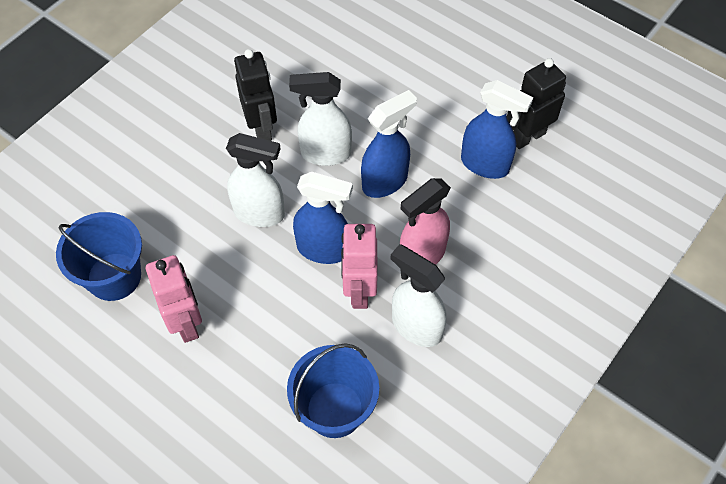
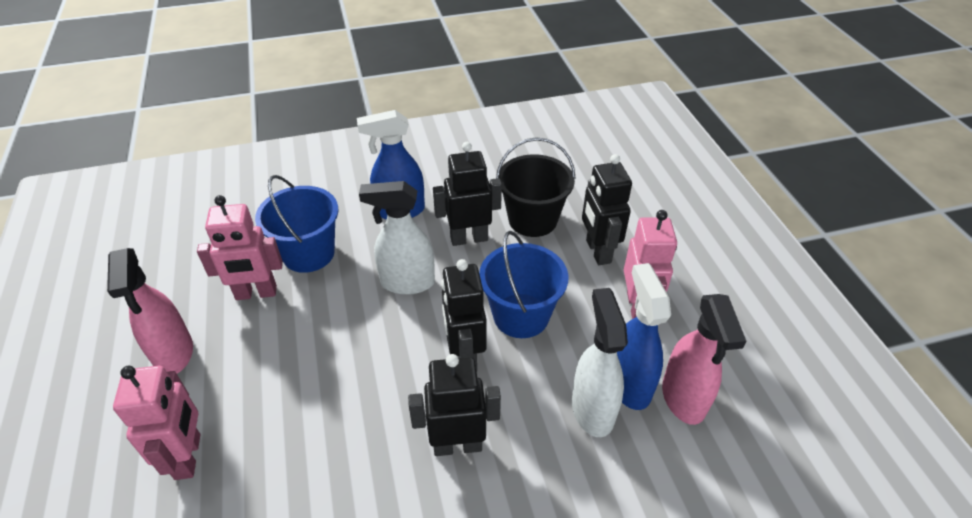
black bucket: none = 0 -> [496,137,576,237] = 1
black robot: [234,49,277,141] [507,58,566,149] = 2 -> [408,354,501,456] [433,142,502,246] [441,259,487,371] [582,154,632,265] = 4
blue spray bottle: [293,172,353,264] [361,90,417,198] [461,80,533,179] = 3 -> [357,110,425,220] [617,263,671,410] = 2
pink robot: [146,255,202,343] [341,224,378,309] = 2 -> [113,366,200,480] [197,195,283,300] [624,210,677,319] = 3
pink spray bottle: [400,178,451,265] = 1 -> [107,248,193,373] [662,294,746,425] = 2
white spray bottle: [226,133,285,227] [289,72,352,166] [391,244,447,347] = 3 -> [359,181,435,295] [572,288,628,437] = 2

